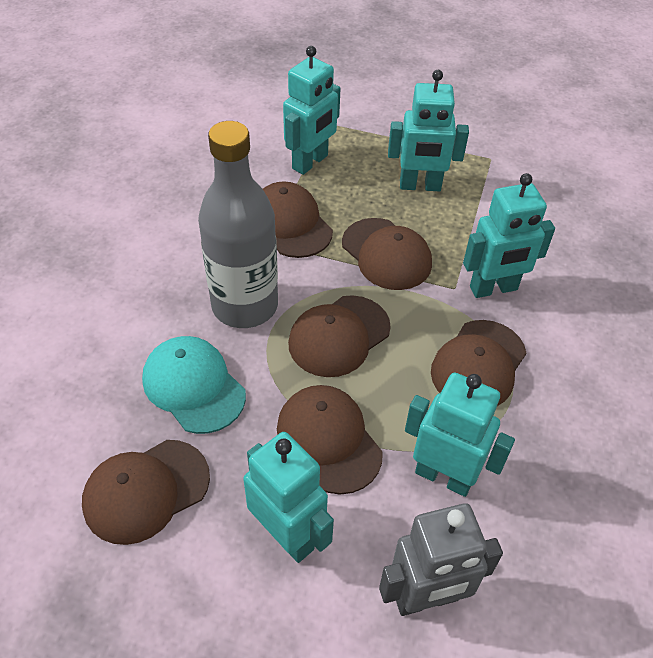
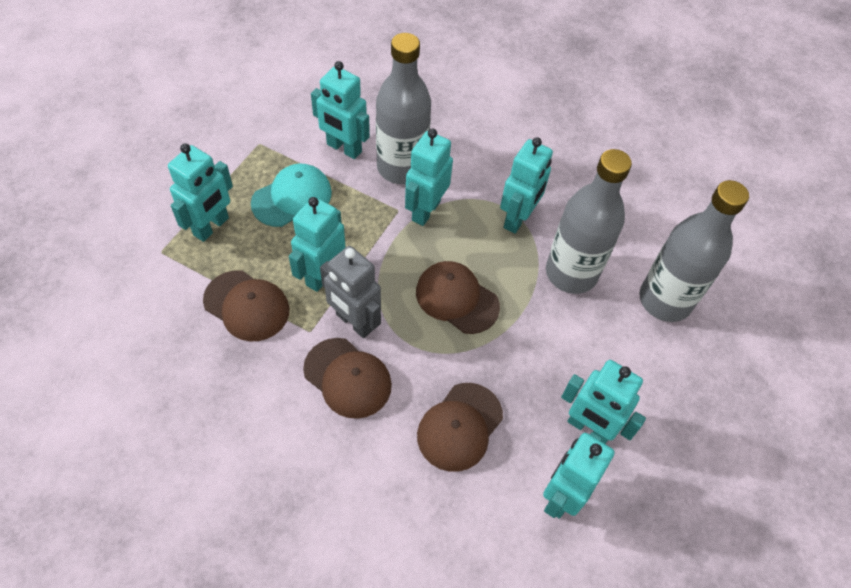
brown cap: [82,440,210,545] [263,181,333,258] [277,385,383,495] [288,295,391,377] [342,218,432,290] [431,320,526,406] = 6 -> [203,270,289,341] [303,338,392,419] [416,261,500,334] [417,383,503,472] = 4
grey bottle: [198,121,278,328] = 1 -> [376,33,431,184] [546,149,632,294] [639,180,749,322] = 3
turquoise robot: [243,432,334,563] [283,46,341,175] [388,70,469,191] [405,373,515,497] [463,173,555,298] = 5 -> [168,144,233,242] [289,197,346,292] [311,61,370,159] [405,129,453,226] [500,137,553,234] [543,432,615,518] [561,360,646,444] = 7

